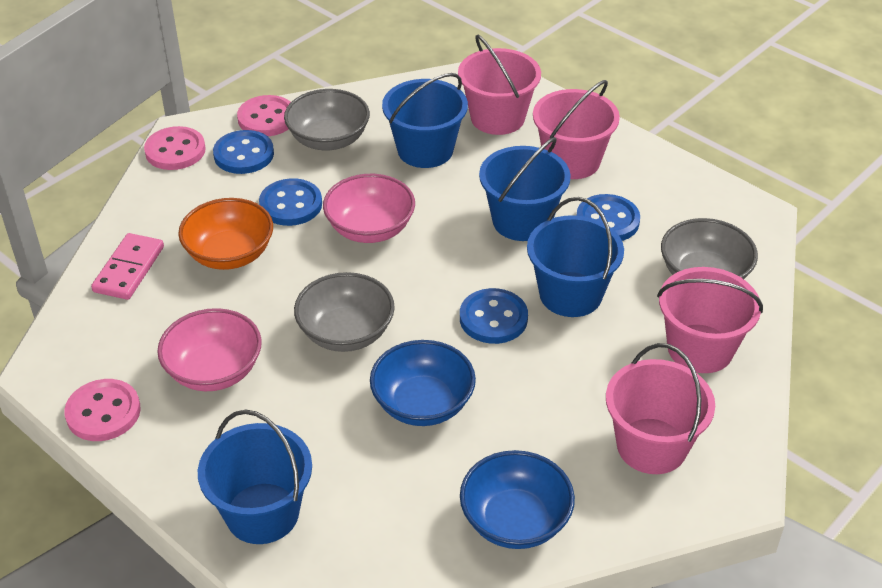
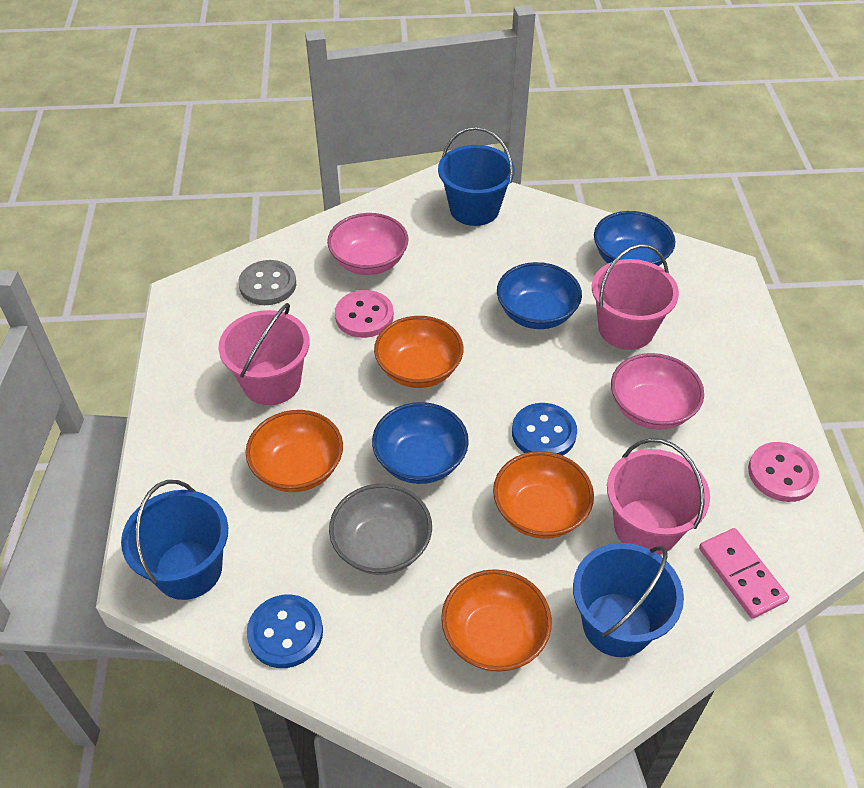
blue bowl: [370,340,476,426] [460,450,575,549] = 2 -> [372,402,469,484] [497,262,582,329] [594,211,675,266] = 3
blue bucket: [198,410,312,544] [382,73,468,168] [479,137,571,241] [527,197,624,317] = 4 -> [121,480,228,600] [438,127,515,226] [573,543,684,657] = 3
blue button: [213,130,274,174] [259,178,322,226] [460,288,528,344] [576,194,640,241] = 4 -> [247,594,323,668] [512,403,577,456] = 2
grey bowl: [284,89,370,150] [294,272,395,352] [661,218,758,279] = 3 -> [329,484,432,575] = 1
grey button: none = 0 -> [238,260,296,305] = 1
orange bowl: [178,198,273,270] = 1 -> [246,410,343,492] [374,316,463,388] [441,569,552,672] [493,451,594,539] = 4
pink bucket: [458,35,541,135] [533,80,620,179] [606,343,715,474] [657,267,763,373] = 4 -> [218,303,310,405] [592,244,679,350] [607,438,710,555] = 3
pink button: [64,379,141,441] [144,126,206,170] [237,95,291,136] = 3 -> [335,290,394,338] [748,442,819,502] = 2

